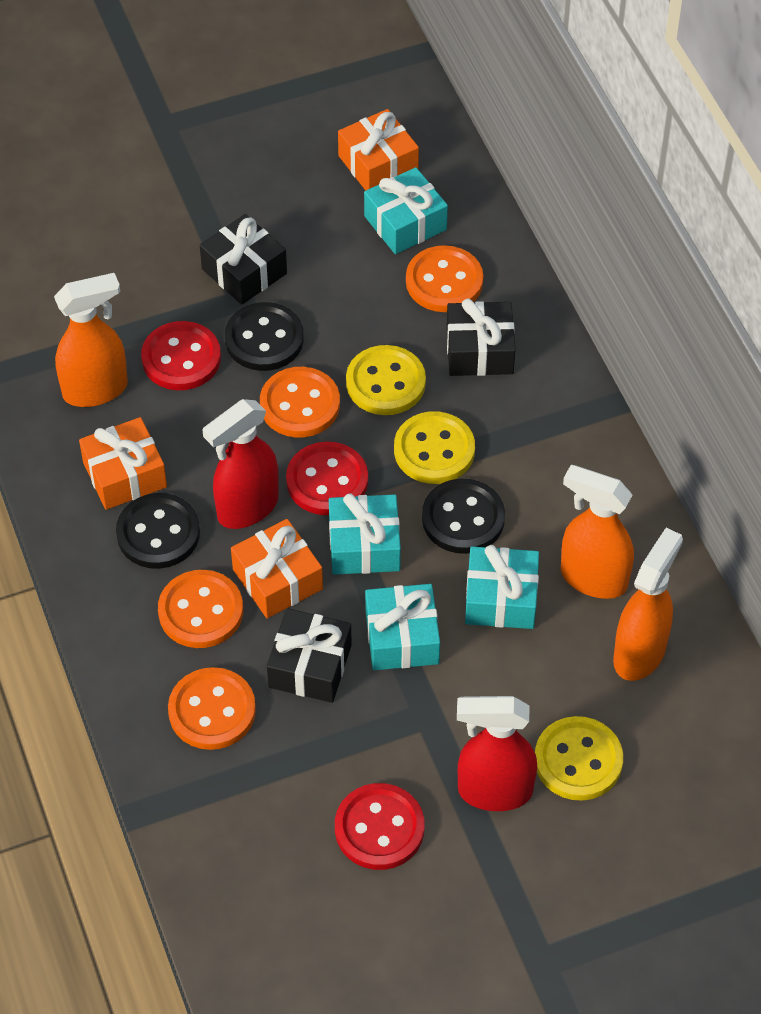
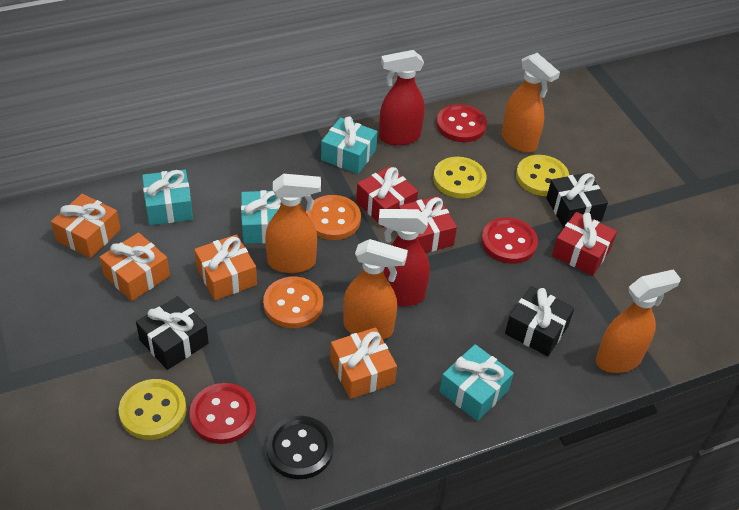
black button: [116,493,200,569] [225,302,304,371] [422,479,505,554] = 3 -> [266,416,334,479] = 1
orange button: [158,570,243,648] [168,667,256,750] [260,367,340,438] [406,245,483,312] = 4 -> [263,277,323,328] [306,195,361,240] = 2
orange gift: [79,417,167,510] [231,519,323,618] [338,109,419,191] = 3 -> [51,193,121,258] [100,232,170,301] [194,234,257,300] [330,327,397,399] = 4
orange spray bottle: [54,273,128,407] [561,465,634,599] [613,528,683,681] = 3 -> [265,174,321,273] [343,239,408,339] [502,53,560,153] [596,269,681,373] = 4
red gift: none = 0 -> [356,166,418,228] [399,196,457,253] [552,212,617,276] = 3

